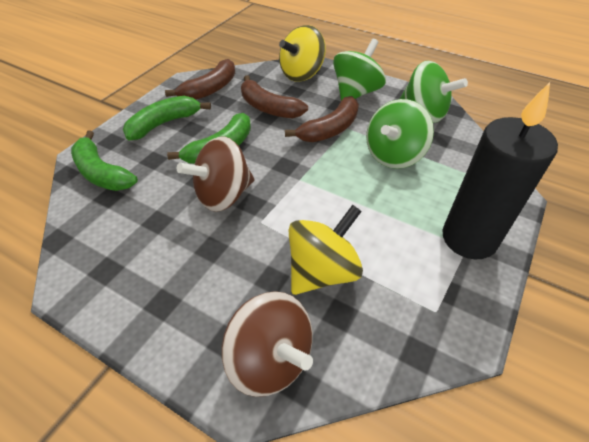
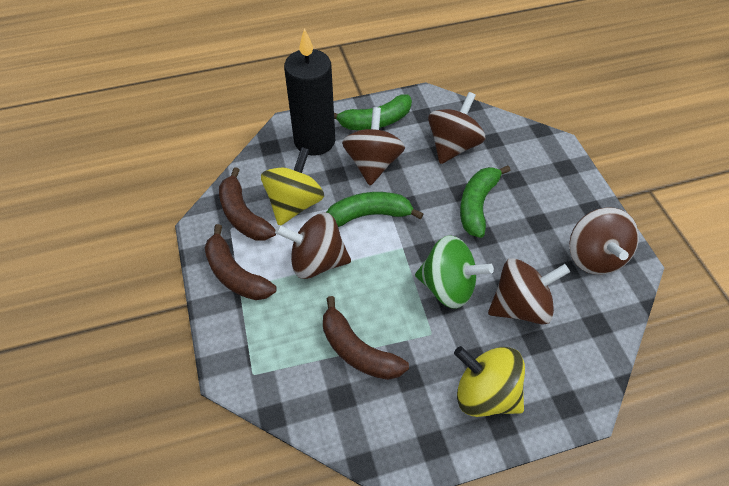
brown spinning top: [177,137,254,212] [222,291,313,397] = 2 -> [275,213,351,279] [342,107,405,185] [428,92,485,164] [488,258,570,325] [569,207,639,275] = 5
green spinning top: [333,39,386,101] [366,99,434,169] [400,61,468,123] = 3 -> [415,235,494,309] = 1

